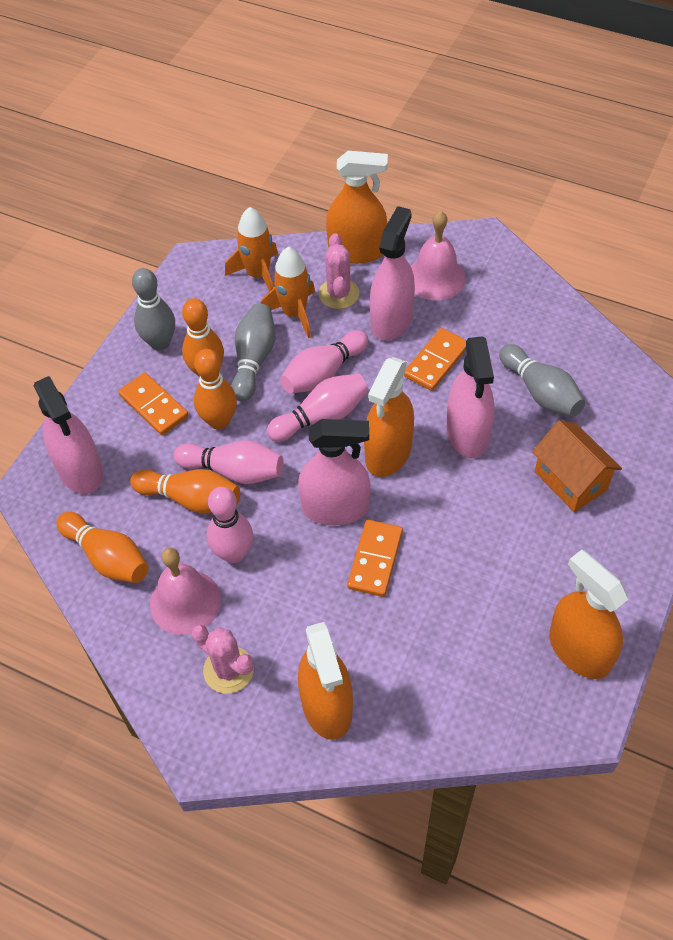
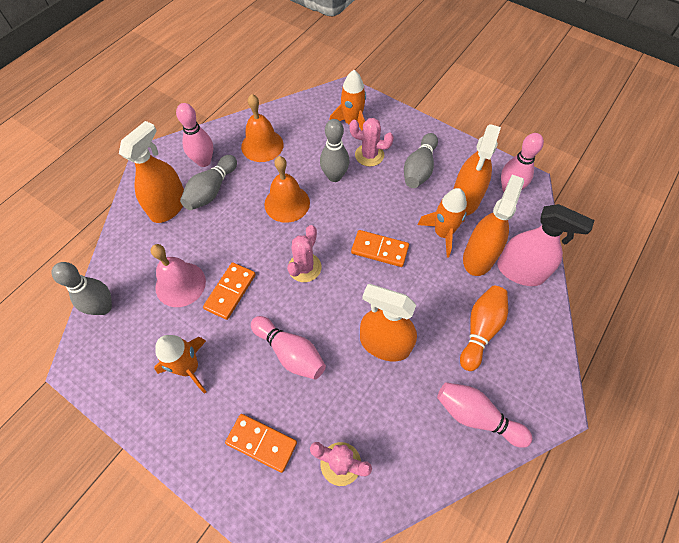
grey bowling pin: [132,268,175,351] [231,303,276,402] [499,344,585,417] = 3 -> [52,262,112,315] [180,155,237,210] [320,119,349,182] [404,133,438,188] = 4
orange bell: none = 0 -> [241,94,284,162] [264,156,310,223] = 2
orange bowling pin: [56,512,148,583] [130,469,240,514] [182,298,224,378] [194,349,237,430] = 4 -> [460,286,508,371] = 1
orange house: [532,420,622,512] = 1 -> none = 0
orange rocket: [225,207,278,292] [261,247,315,338] = 2 -> [154,335,206,394] [330,70,366,131] [417,188,467,258] = 3
pink bell: [150,548,221,635] [411,211,466,300] = 2 -> [151,244,206,307] = 1
pink cactus: [192,624,254,693] [319,233,359,309] = 2 -> [287,225,322,282] [310,442,372,486] [349,118,394,167] = 3
pink spray bottle: [34,376,103,494] [298,419,370,525] [370,206,415,341] [447,336,494,458] = 4 -> [497,204,594,286] = 1

